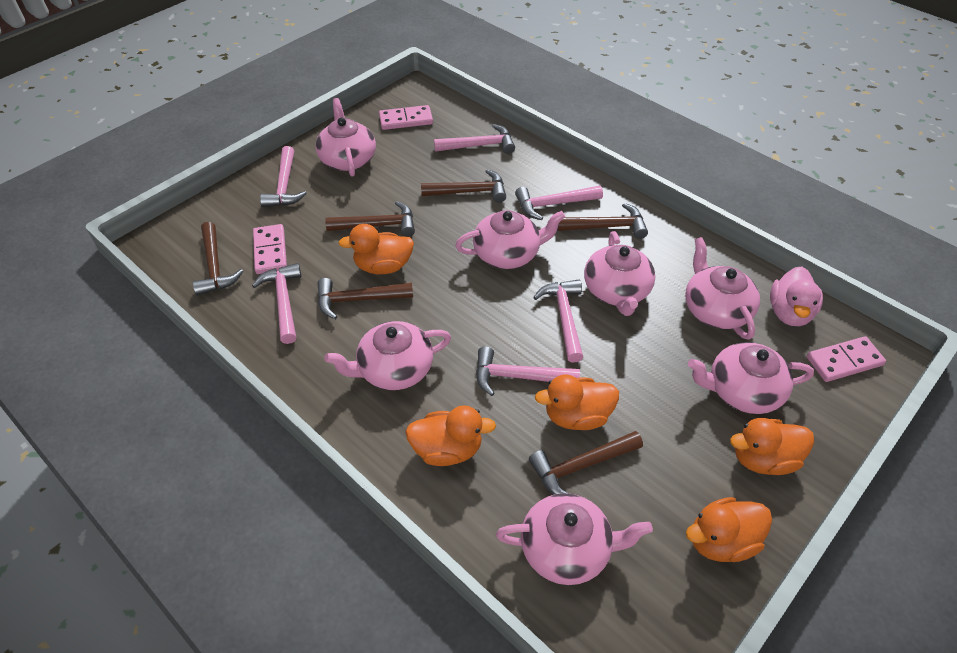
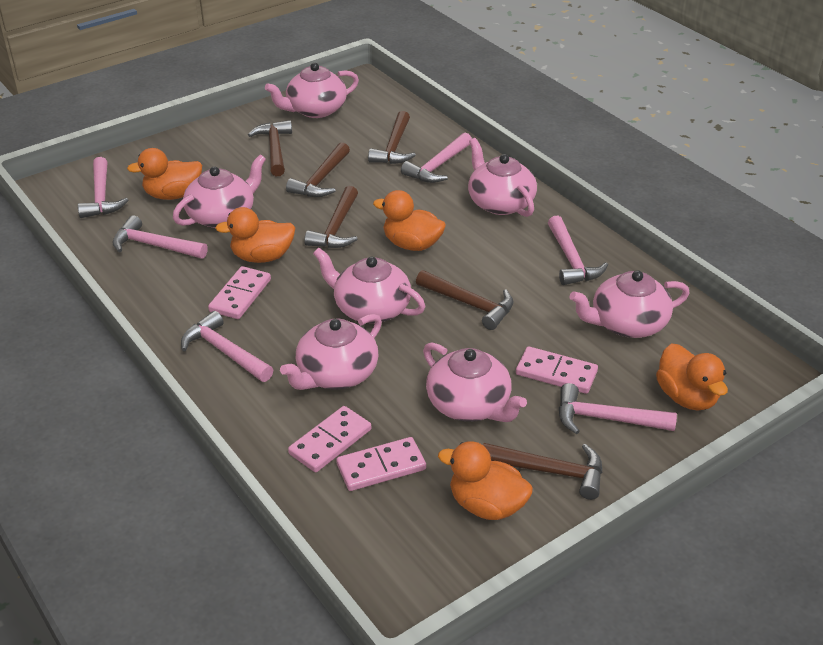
pink domino: [253,224,287,274] [379,105,433,130] [807,336,886,382] = 3 -> [208,266,271,319] [288,406,371,472] [336,437,426,491] [516,346,598,394] = 4
pink duck: [770,266,823,326] = 1 -> none = 0

